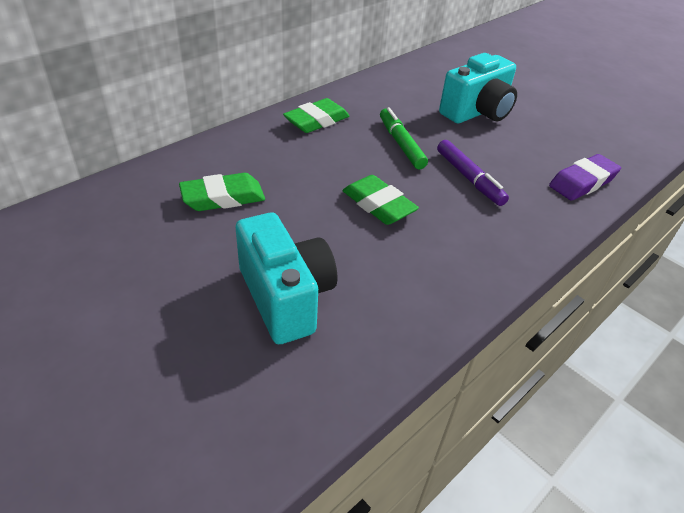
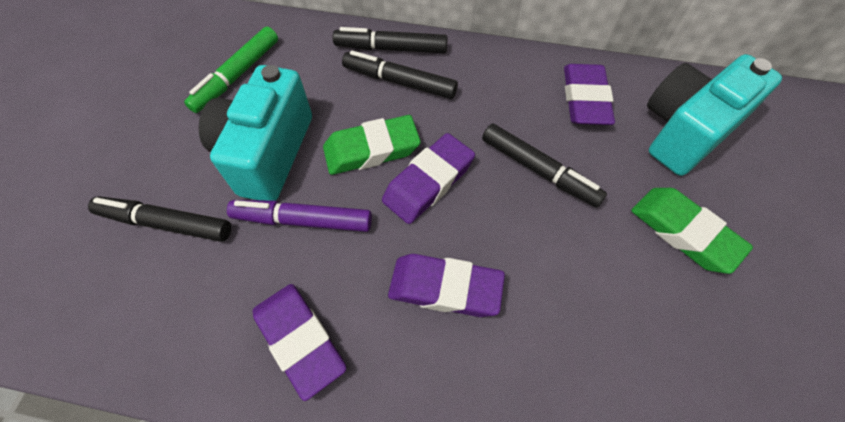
black marker: none = 0 -> [88,196,231,242] [333,27,448,53] [342,50,458,99] [482,123,607,207] = 4
green eraser: [179,173,265,211] [283,98,350,133] [342,175,419,225] = 3 -> [323,115,421,175] [631,188,753,274] = 2
purple eraser: [549,154,621,200] = 1 -> [253,284,346,401] [382,133,475,224] [388,254,505,317] [564,64,615,125] = 4

